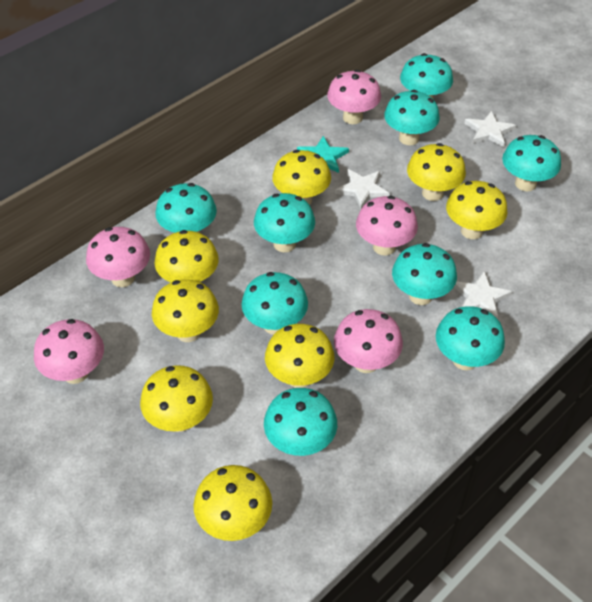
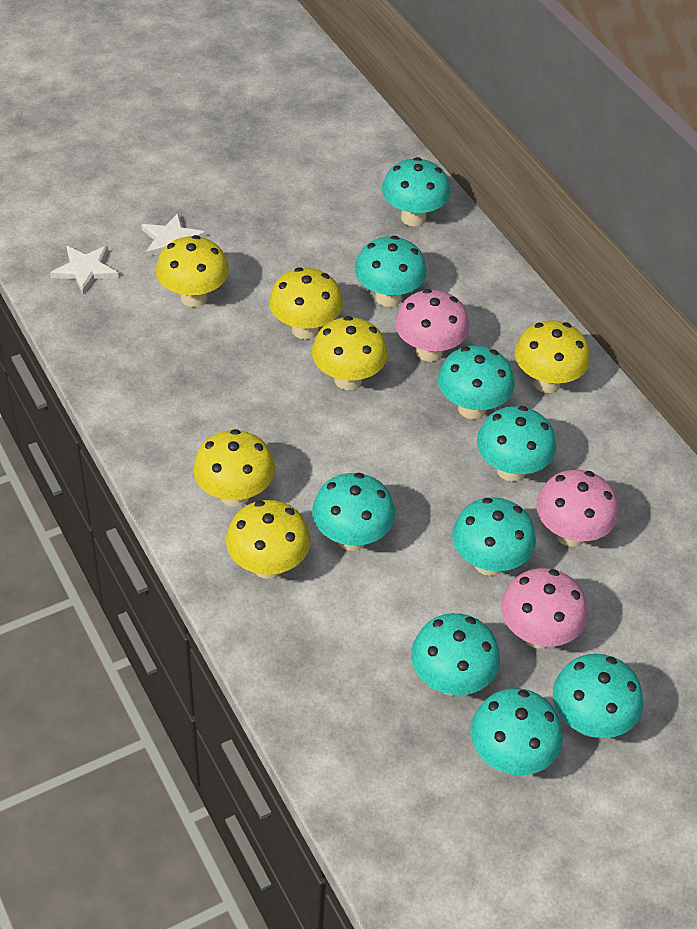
pink mushroom: [34,319,104,384] [86,227,150,287] [327,70,381,124] [334,309,403,373] [356,196,418,256] = 5 -> [395,289,469,362] [501,568,588,649] [536,470,619,547] = 3
turquoise star: [297,136,349,173] = 1 -> none = 0
white star: [335,169,389,209] [454,271,512,319] [464,111,516,147] = 3 -> [50,246,119,294] [141,213,206,257] = 2
yellow mushroom: [140,365,213,432] [152,279,219,342] [155,230,219,282] [193,465,272,541] [265,324,334,388] [272,150,331,205] [407,143,466,201] [446,181,507,239] = 8 -> [156,235,229,307] [193,429,275,507] [226,500,311,579] [269,267,343,340] [312,316,388,390] [515,320,590,393] = 6

